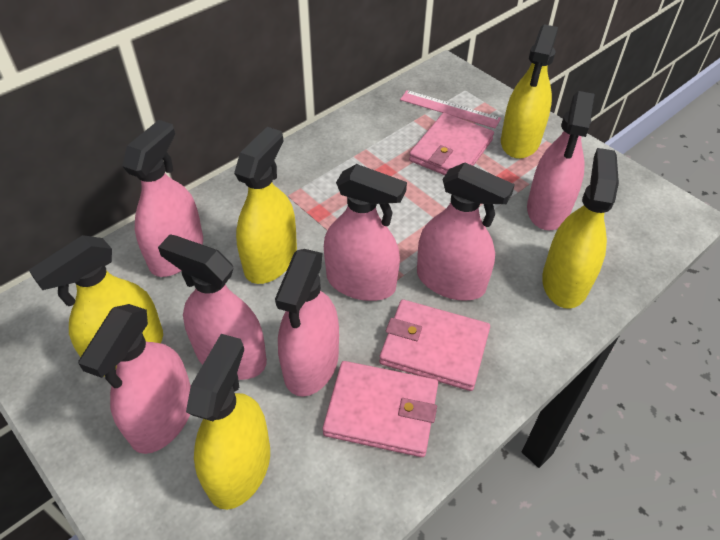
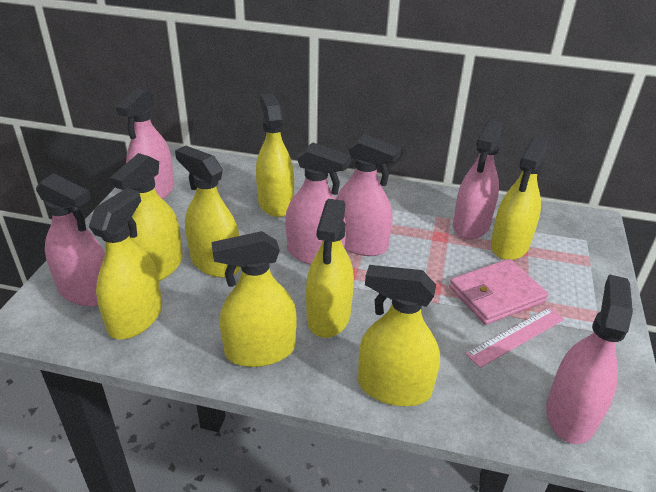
pink spray bottle: [78,304,191,454] [122,120,203,277] [158,235,267,380] [275,249,339,397] [324,164,407,301] [417,163,515,301] [527,91,595,230] = 7 -> [36,173,105,307] [115,88,174,199] [285,143,351,265] [336,134,401,256] [453,120,503,240] [546,274,633,444] = 6
pink wallet: [323,361,438,457] [379,299,490,391] [409,113,494,175] = 3 -> [449,259,548,325] = 1
yellow spray bottle: [29,235,163,377] [186,334,270,510] [234,127,297,284] [501,24,558,159] [542,148,619,309] = 5 -> [89,188,162,339] [110,153,183,281] [175,146,241,278] [211,231,296,367] [256,93,294,217] [306,199,354,338] [358,265,440,406] [491,137,548,260] = 8

